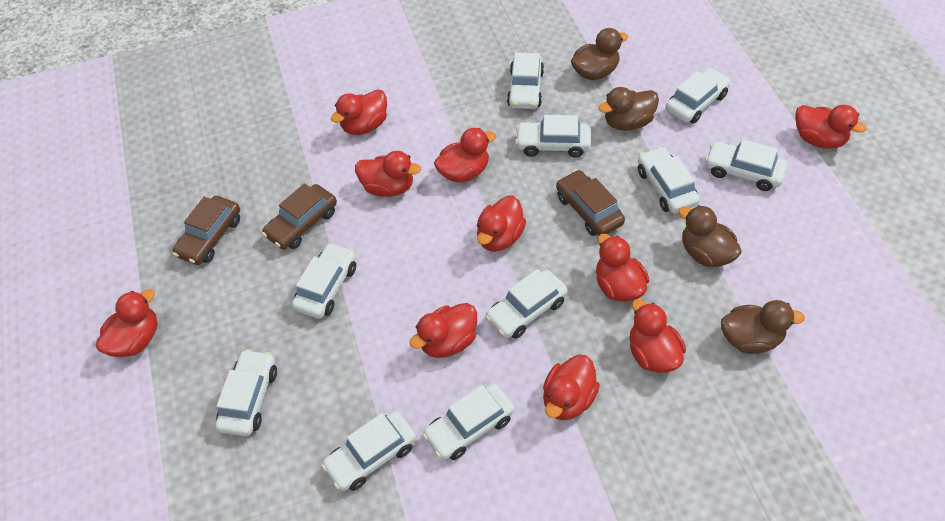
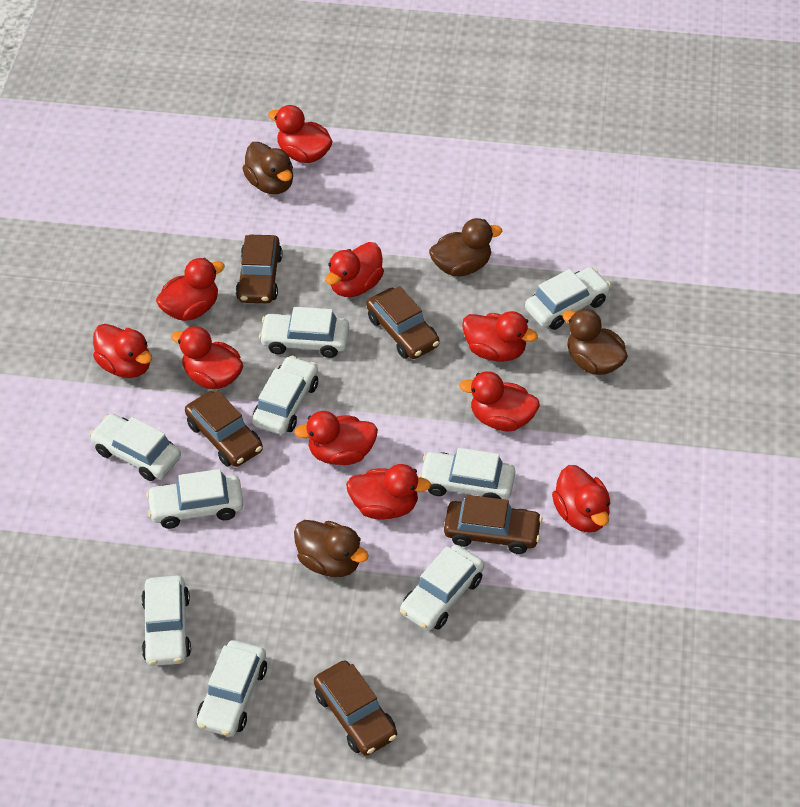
brown car: [173,196,240,265] [262,183,337,249] [556,170,625,236] = 3 -> [185,391,263,467] [236,235,282,303] [314,660,397,756] [367,286,440,359] [444,495,542,554] = 5
white car: [215,349,277,436] [292,243,356,319] [322,411,416,491] [422,383,515,460] [485,269,568,339] [507,53,544,109] [515,115,591,158] [638,146,700,214] [666,68,731,124] [705,140,787,191] = 10 -> [89,414,181,481] [141,575,191,666] [146,469,243,529] [197,640,267,737] [252,356,318,435] [259,307,349,358] [400,545,484,631] [419,448,515,499] [525,267,611,330] = 9

